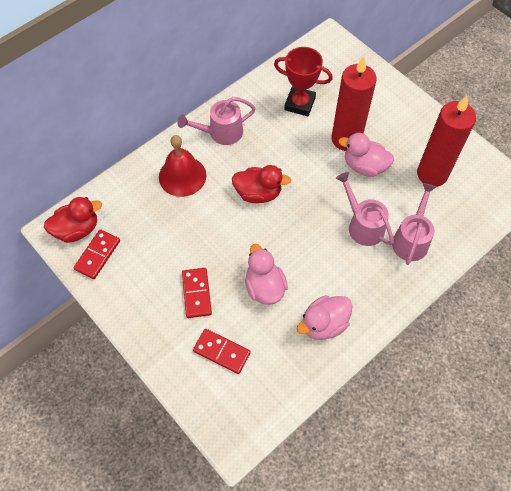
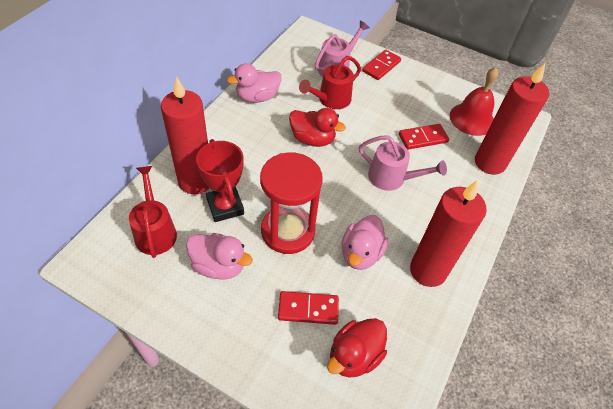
pink watering can: [177,97,256,145] [336,172,394,246] [392,183,436,265] = 3 -> [315,21,370,77] [359,135,447,191] = 2
red candle: [332,56,377,151] [417,96,476,187] = 2 -> [161,76,209,194] [410,181,487,287] [475,63,549,175] = 3
red hourglass: none = 0 -> [260,152,323,254] = 1
red watering can: none = 0 -> [129,166,177,258] [299,56,361,109] = 2

